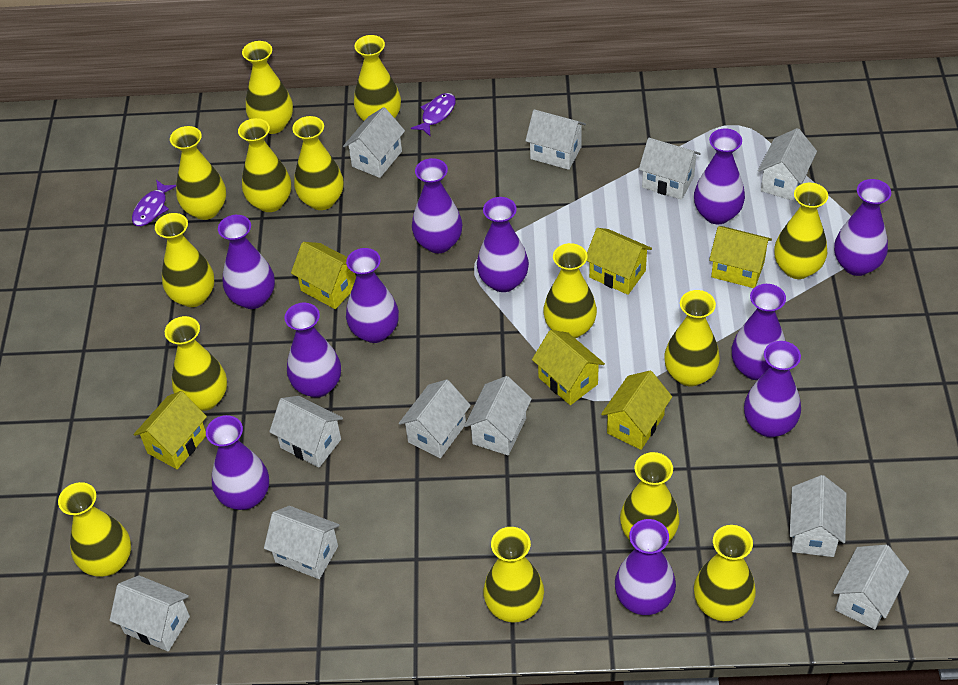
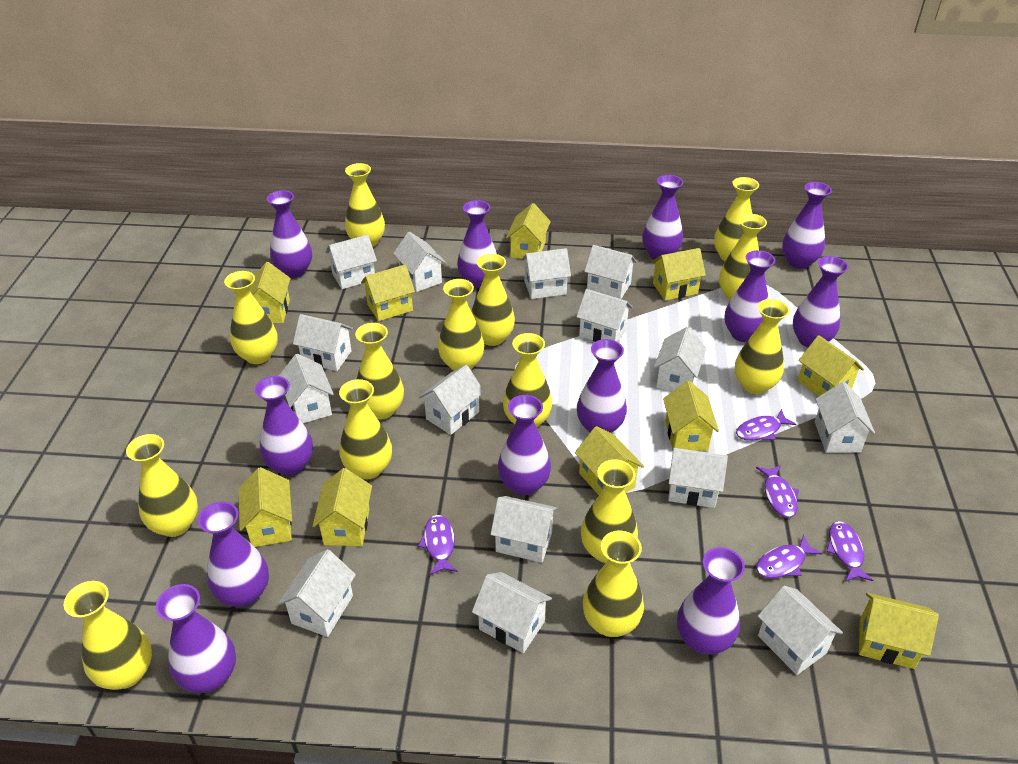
purple fish: [132,180,176,226] [411,93,456,137] = 2 -> [418,515,457,575] [736,409,796,441] [756,465,799,518] [756,535,823,578] [826,521,873,582] = 5
purple vase: [206,415,269,510] [218,215,275,309] [285,303,341,398] [346,248,399,343] [412,158,462,253] [477,197,529,292] [615,519,676,615] [694,128,745,224] [732,284,786,380] [744,341,801,437] [834,179,891,276] = 11 -> [156,584,236,693] [198,502,269,607] [255,376,313,476] [267,190,312,278] [457,200,497,288] [498,395,551,496] [577,339,627,433] [642,175,683,259] [677,547,745,655] [724,250,775,342] [782,182,832,269] [793,256,848,347] = 12
white house: [110,575,190,651] [264,506,340,579] [269,396,343,467] [343,107,405,178] [399,379,471,458] [464,376,532,455] [525,109,586,170] [639,138,701,200] [758,128,817,201] [790,475,846,557] [833,545,909,630] = 11 -> [278,549,356,637] [279,354,334,423] [293,314,353,371] [326,235,377,289] [393,232,446,292] [419,365,484,435] [472,572,552,653] [491,496,558,563] [522,248,571,299] [577,289,633,342] [584,245,637,299] [654,327,706,391] [668,448,728,508] [758,586,843,675] [815,382,875,453] = 15
yellow house: [134,391,207,469] [291,242,356,309] [532,330,605,405] [587,228,652,295] [601,371,672,450] [709,226,772,288] = 6 -> [239,467,292,547] [250,262,291,323] [313,468,372,546] [361,264,415,321] [506,203,551,259] [575,426,644,495] [652,248,706,301] [663,381,719,451] [798,335,864,396] [859,593,939,669] = 10

